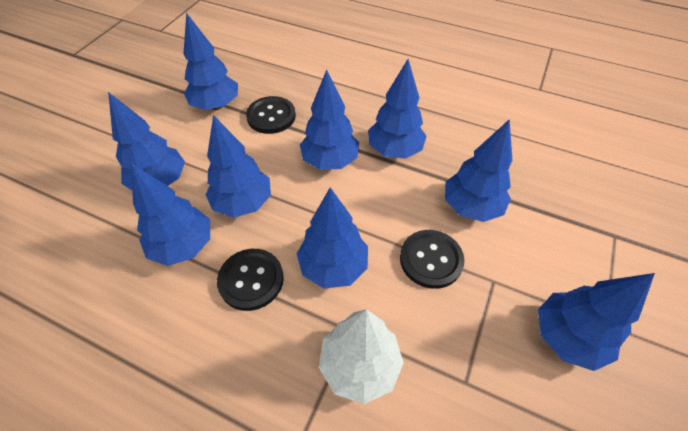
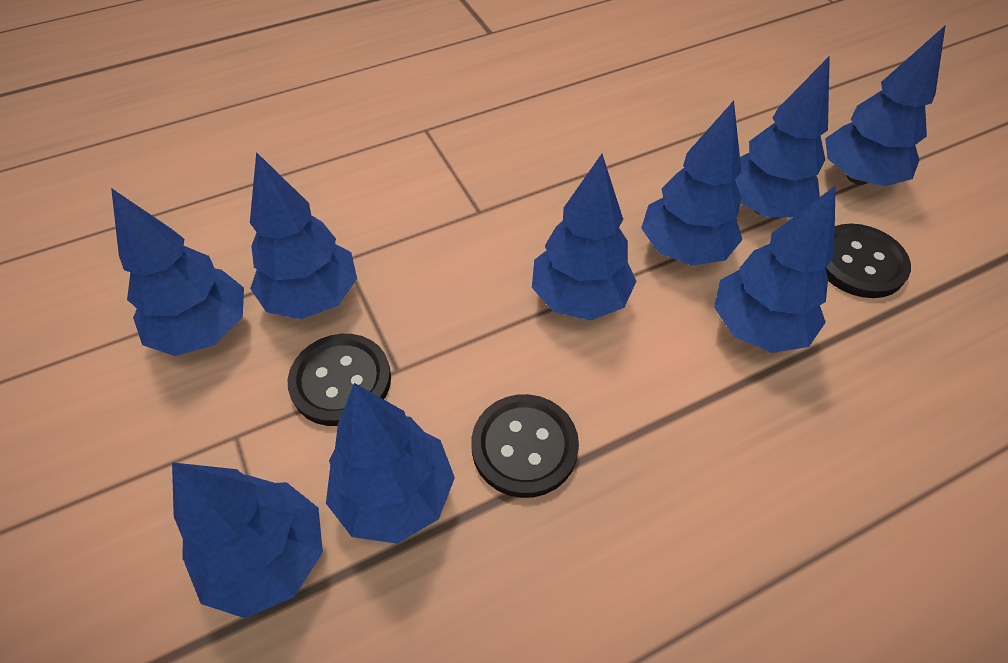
white tree: [319,309,404,404] = 1 -> none = 0

